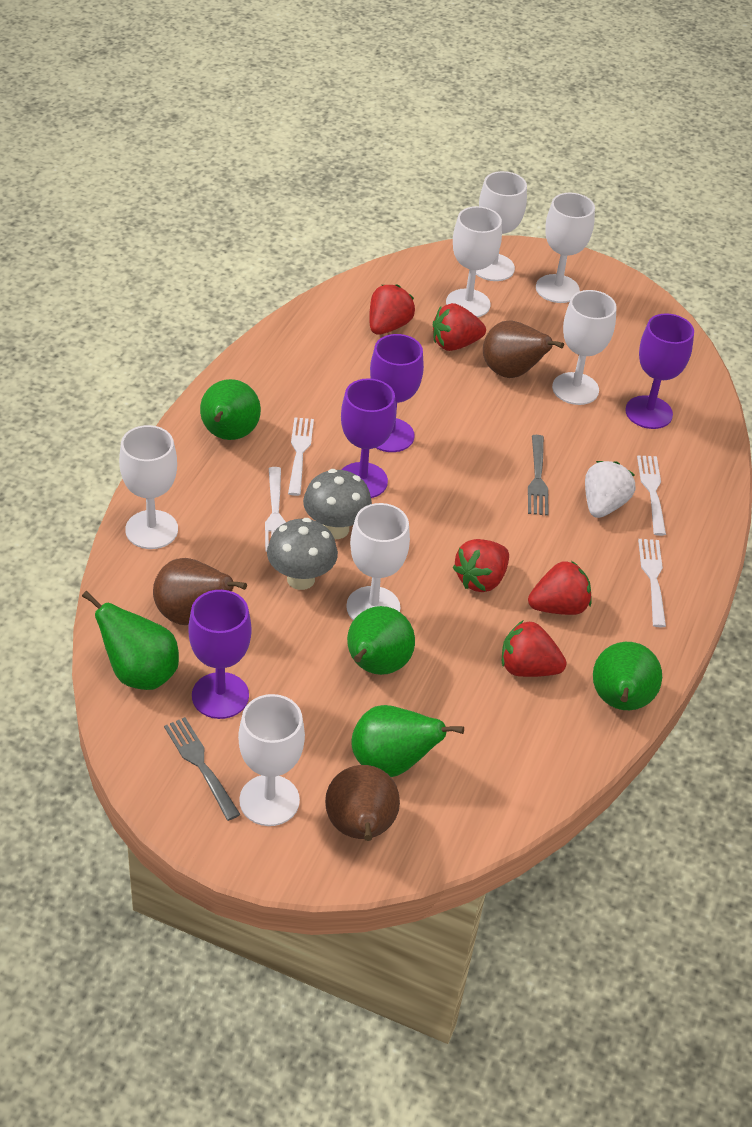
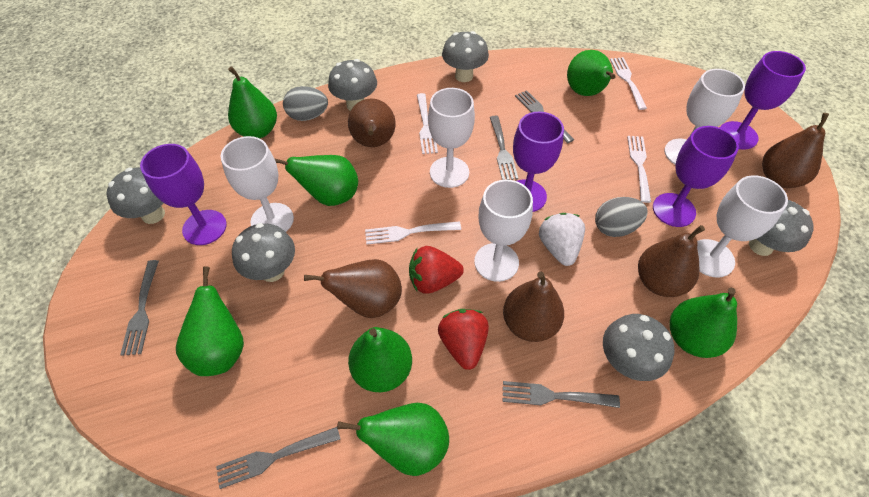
brown pear: [153,558,247,625] [325,765,400,841] [483,320,564,378] = 3 -> [304,259,402,318] [348,98,395,147] [503,271,564,342] [638,225,705,297] [762,113,829,188] = 5
green pear: [82,591,179,690] [200,379,261,440] [347,606,415,675] [351,705,464,777] [593,642,662,710] = 5 -> [176,266,244,376] [228,66,277,138] [274,155,358,206] [337,403,449,476] [348,327,412,392] [567,50,616,96] [670,288,737,358] = 7
grey egg: none = 0 -> [283,86,328,121] [595,197,647,237] = 2
grey fork: [164,717,241,821] [528,435,549,516] = 2 -> [120,260,159,356] [216,427,340,489] [490,116,518,180] [502,381,620,408] [515,90,574,143] = 5
grey mushroom: [267,518,338,590] [303,469,372,539] = 2 -> [106,167,165,224] [232,223,295,282] [328,59,377,111] [442,31,489,82] [603,314,674,381] [749,200,814,256] = 6
red strawberry: [369,284,415,335] [433,303,486,351] [453,539,509,592] [502,621,567,677] [528,561,591,615] = 5 -> [409,246,464,294] [438,309,489,370] = 2
white goblet: [119,425,178,549] [238,694,305,826] [346,503,410,620] [446,206,502,318] [476,171,527,281] [536,193,595,303] [552,290,617,405] = 7 -> [221,136,294,232] [428,88,475,188] [474,179,533,282] [664,69,745,165] [697,175,788,277] = 5

